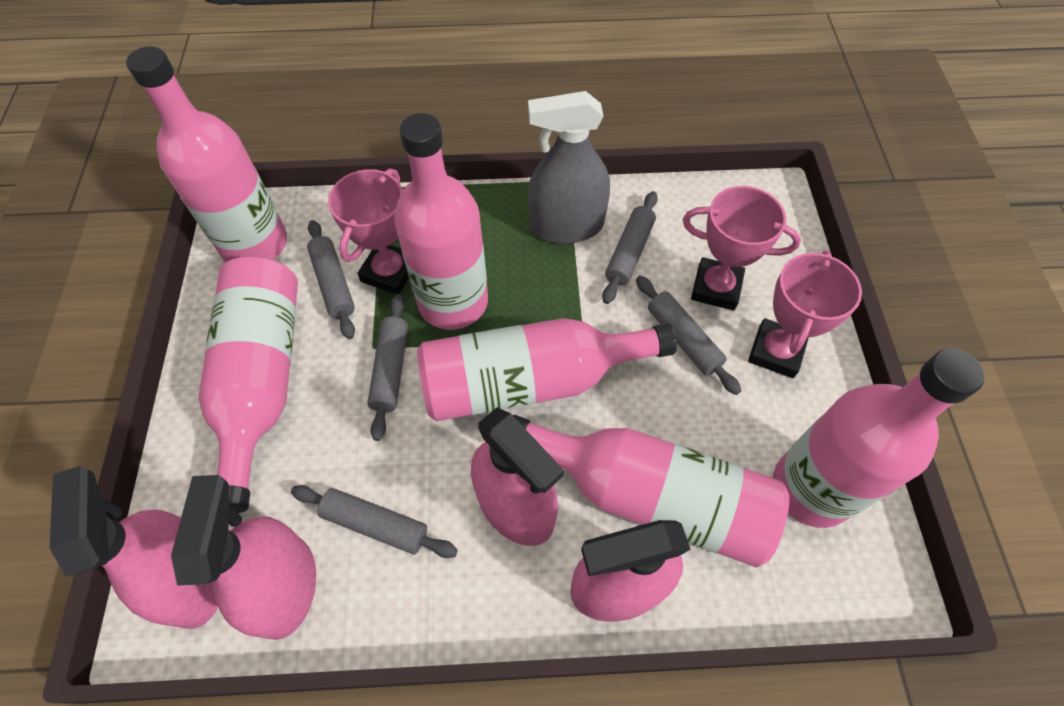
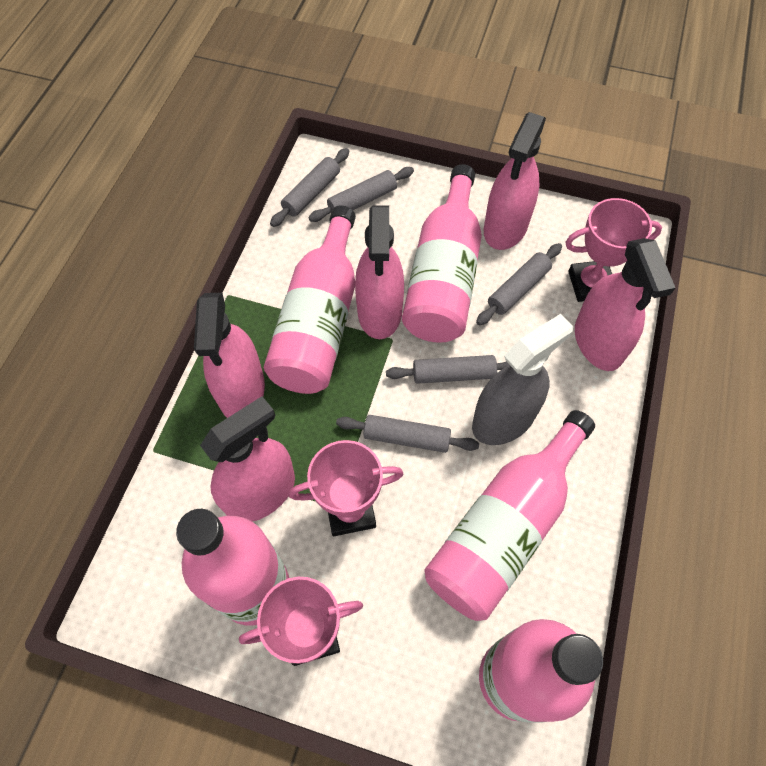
pink bottle: [126,46,287,262] [198,256,298,513] [394,113,488,330] [417,318,677,421] [513,415,790,567] [773,349,985,528] = 6 -> [176,509,289,626] [264,205,356,394] [402,164,482,343] [424,410,595,621] [479,619,603,723] = 5
pink spray bottle: [50,466,218,629] [171,475,316,640] [471,408,564,546] [571,520,691,622] = 4 -> [194,293,265,418] [200,396,295,522] [355,205,404,339] [484,112,546,250] [575,238,675,371] = 5

